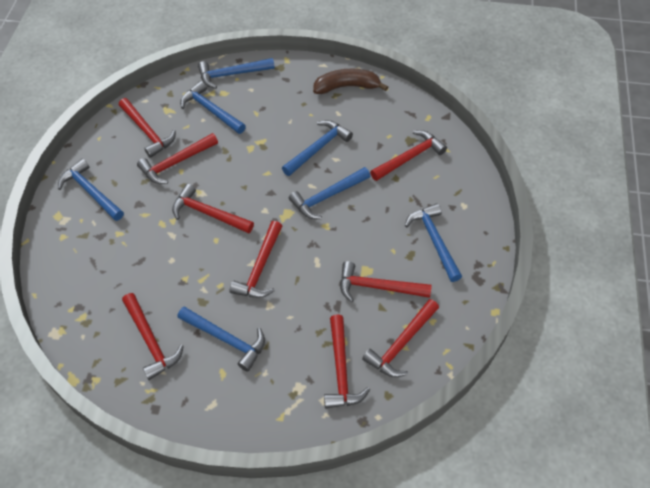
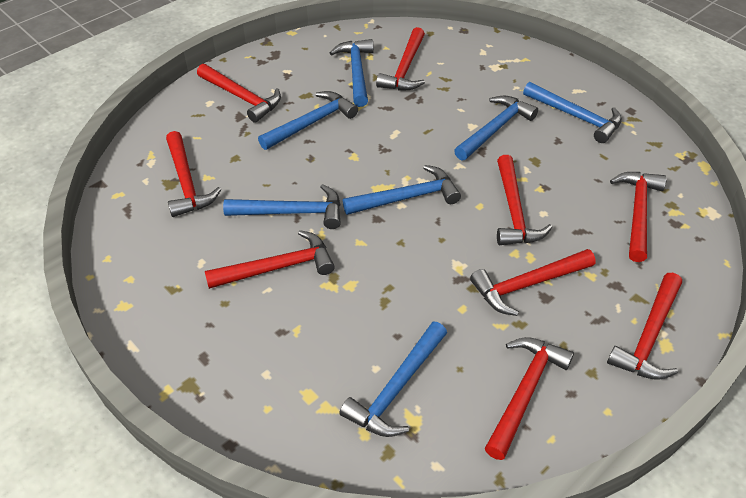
brown banana: [313,69,388,94] = 1 -> none = 0

